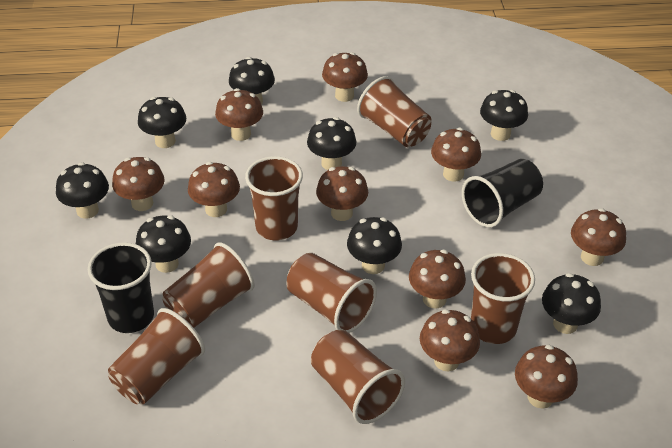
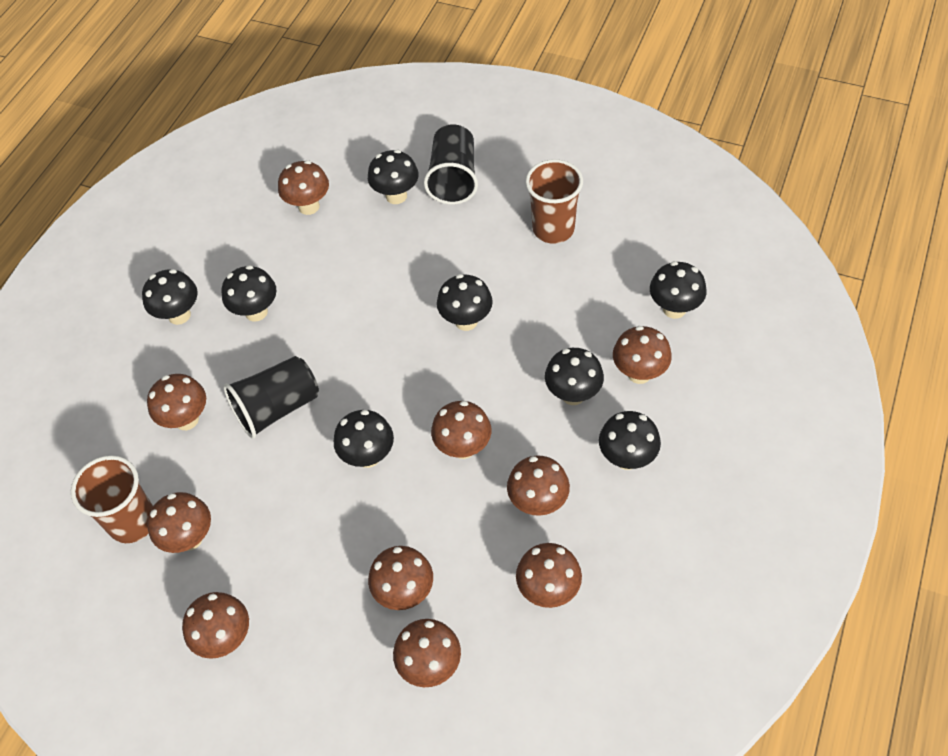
brown cup: [108,308,205,405] [162,242,255,328] [245,156,303,240] [286,253,377,333] [311,330,405,424] [357,76,432,147] [471,253,535,344] = 7 -> [71,455,153,543] [525,159,583,244] = 2

